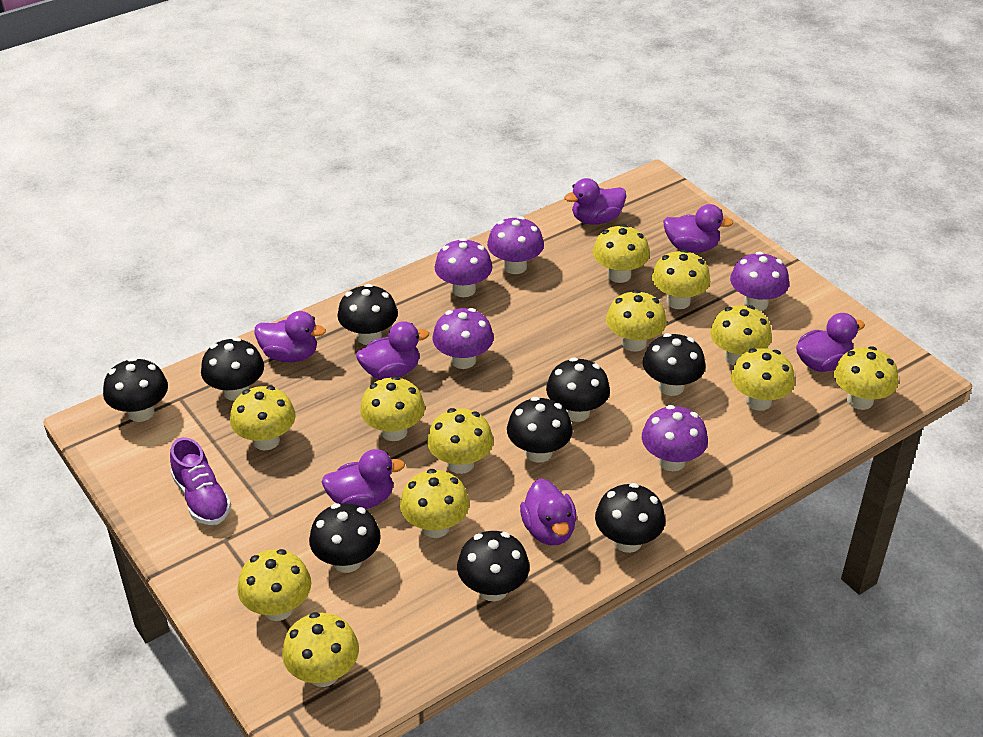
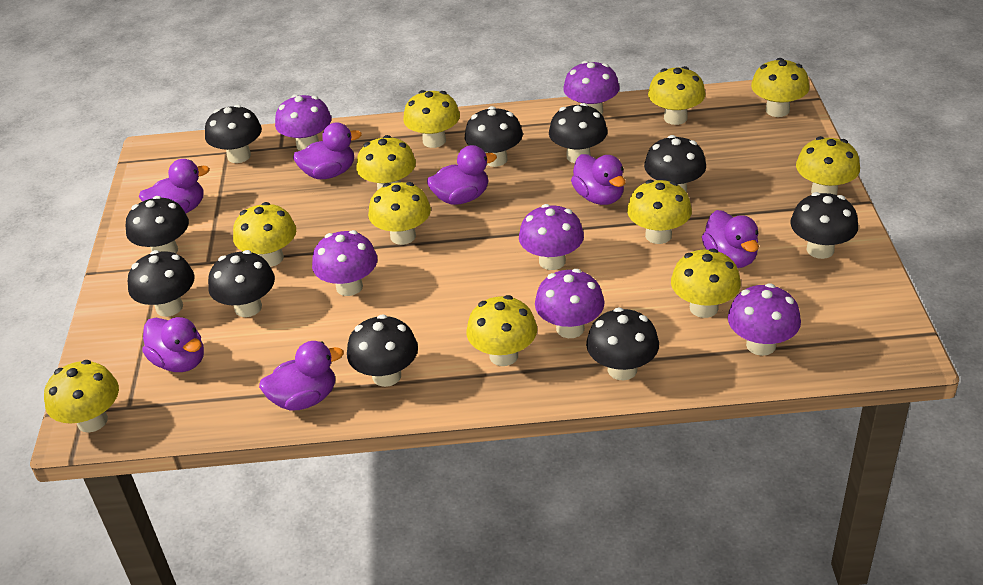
black mushroom: [103,357,168,422] [201,337,264,401] [309,503,381,573] [337,284,398,345] [457,531,530,601] [507,397,573,463] [546,357,610,422] [595,483,665,553] [643,333,705,396] = 9 -> [126,196,189,253] [128,250,195,317] [205,105,262,163] [208,250,275,317] [347,314,418,387] [465,106,523,167] [549,103,608,163] [586,307,659,380] [644,135,706,193] [790,192,858,259] = 10
purple mushroom: [432,308,494,369] [435,238,492,297] [487,216,544,274] [642,405,708,471] [730,251,789,311] = 5 -> [275,94,331,151] [312,230,377,296] [519,204,584,270] [535,269,605,338] [563,61,619,114] [728,284,801,356] = 6
purple shoe: [170,437,231,525] = 1 -> none = 0
yellow mushroom: [230,386,296,450] [237,549,311,621] [282,612,359,687] [360,376,425,441] [400,469,469,538] [427,408,493,474] [593,224,650,283] [606,290,667,352] [652,250,710,309] [710,305,772,365] [731,348,795,411] [834,346,898,410] = 12 -> [44,360,119,433] [233,202,296,267] [356,135,416,190] [368,182,431,245] [403,90,460,148] [467,295,537,366] [627,180,692,244] [648,66,705,125] [671,248,741,318] [751,58,809,117] [796,136,860,195] = 11

